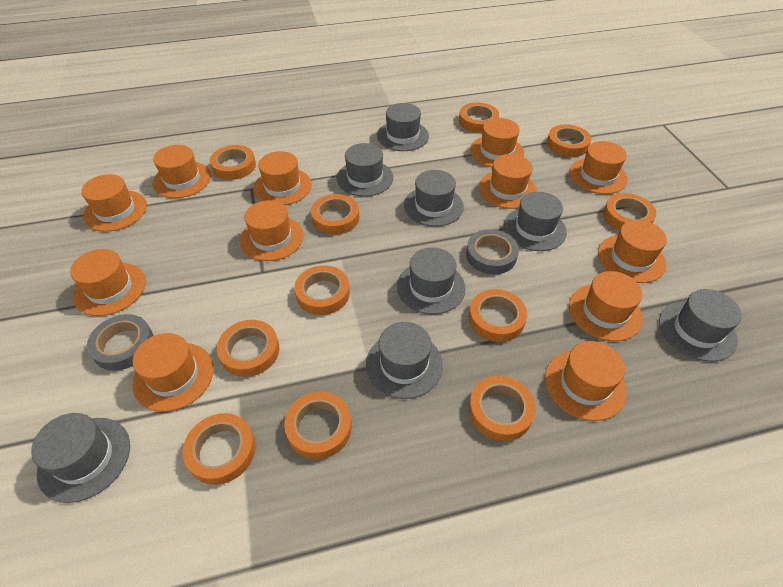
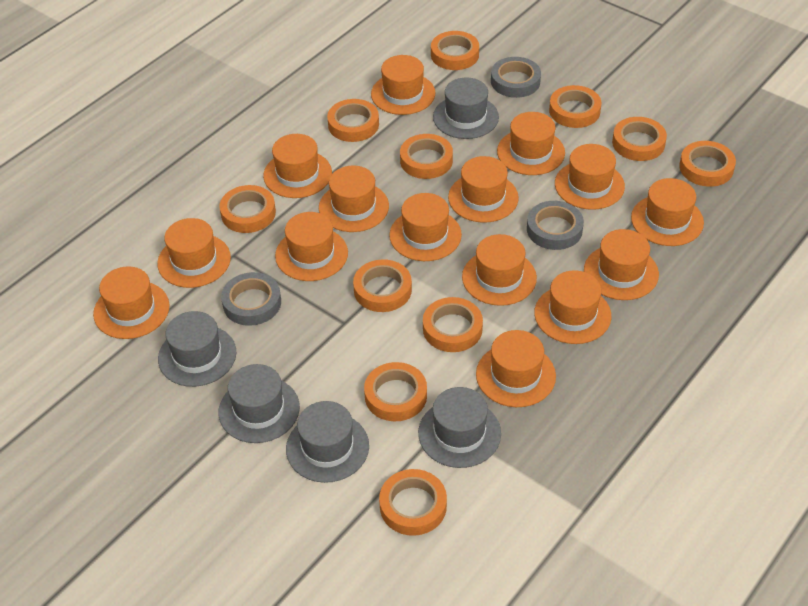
grey hat: [31,413,130,503] [337,143,393,197] [366,322,443,399] [377,103,429,151] [397,247,466,314] [404,170,464,227] [504,192,567,251] [659,289,742,362] = 8 -> [158,311,236,387] [218,364,300,443] [286,401,369,483] [418,387,501,468] [433,78,499,139] = 5
grey tape: [87,314,153,371] [466,229,519,274] = 2 -> [221,272,281,326] [491,57,541,98] [527,201,584,250] = 3
orange hat: [70,249,146,316] [81,174,147,232] [132,333,214,412] [152,145,211,198] [240,200,304,261] [253,151,312,205] [470,118,524,168] [479,154,537,209] [545,341,627,421] [569,141,628,194] [569,271,643,341] [598,220,667,283] = 12 -> [93,266,170,339] [157,218,231,288] [263,134,332,198] [275,212,348,281] [319,166,389,232] [371,55,435,115] [389,193,462,261] [448,156,519,223] [462,234,537,306] [476,330,556,407] [497,112,565,175] [534,270,611,344] [555,144,625,210] [584,229,659,300] [631,178,704,246] = 15

